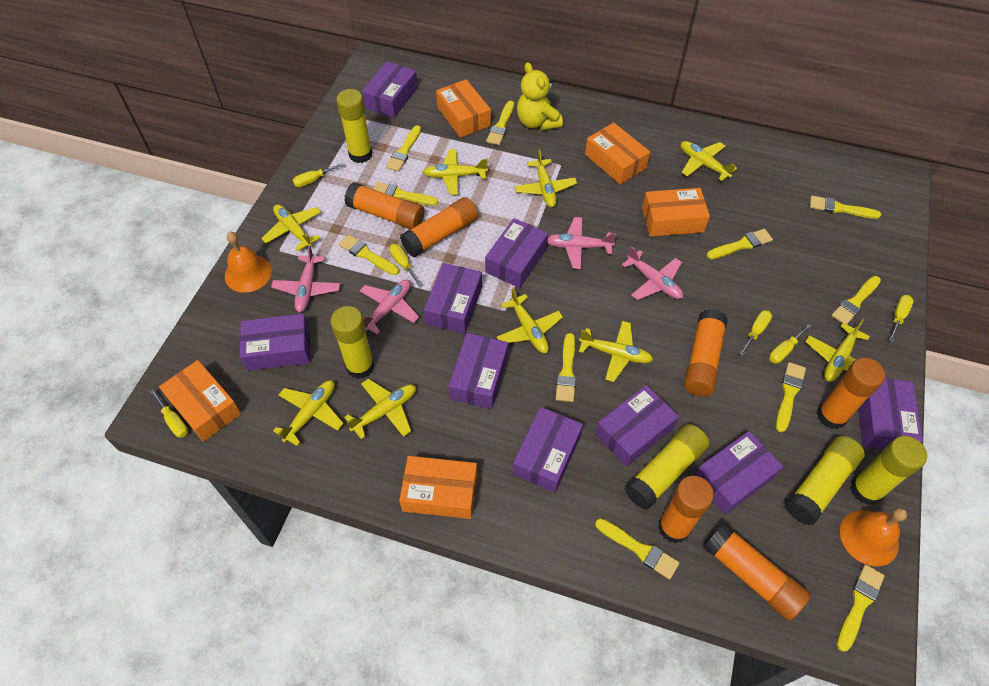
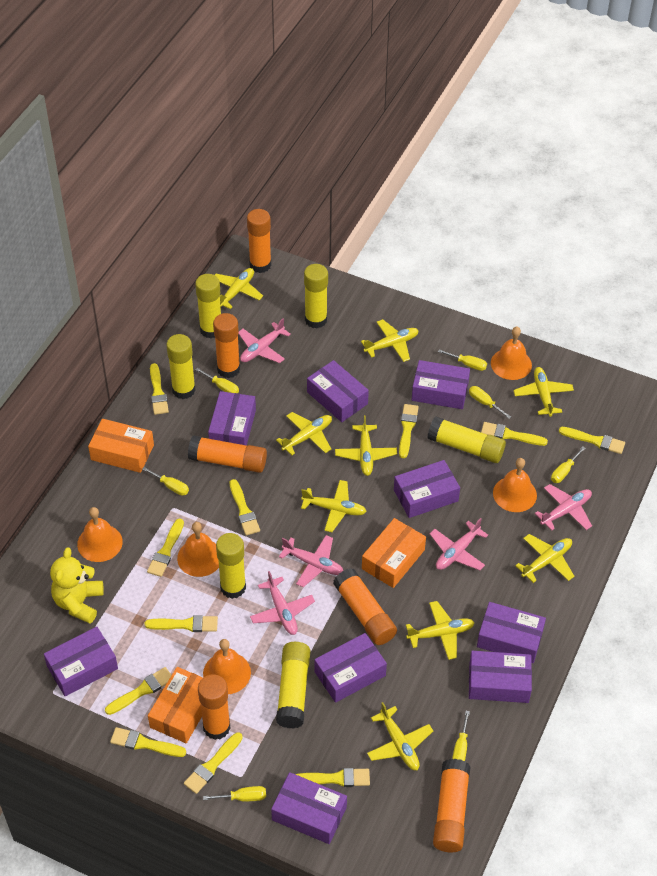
orange bell: [225,232,272,293] [840,508,907,567] = 2 -> [77,507,123,562] [177,522,219,577] [203,639,251,694] [491,327,532,380] [493,458,537,512] = 5
orange box: [159,360,241,442] [399,456,477,519] [436,79,491,138] [585,123,650,184] [642,188,710,237] = 5 -> [88,419,154,473] [148,667,203,743] [362,518,426,588] = 3
pink plane: [271,245,340,312] [360,280,419,334] [548,217,617,269] [622,246,683,300] = 4 -> [238,318,291,363] [250,571,315,635] [279,535,343,587] [430,518,488,570] [535,484,592,531] = 5
yellow glue stick: [330,306,374,379] [336,89,372,163] [624,424,710,510] [786,436,865,526] [850,436,927,505] = 5 -> [166,334,196,399] [195,274,221,338] [216,533,246,599] [276,642,310,729] [304,264,328,328] [428,417,506,463] = 6
yellow screwdriver: [150,389,188,438] [293,163,344,187] [389,244,422,286] [739,310,772,356] [769,324,812,364] [889,295,914,342] = 6 -> [142,467,189,496] [195,368,239,393] [203,786,266,802] [438,349,487,371] [452,711,470,761] [469,386,511,419] [551,446,586,483] = 7

